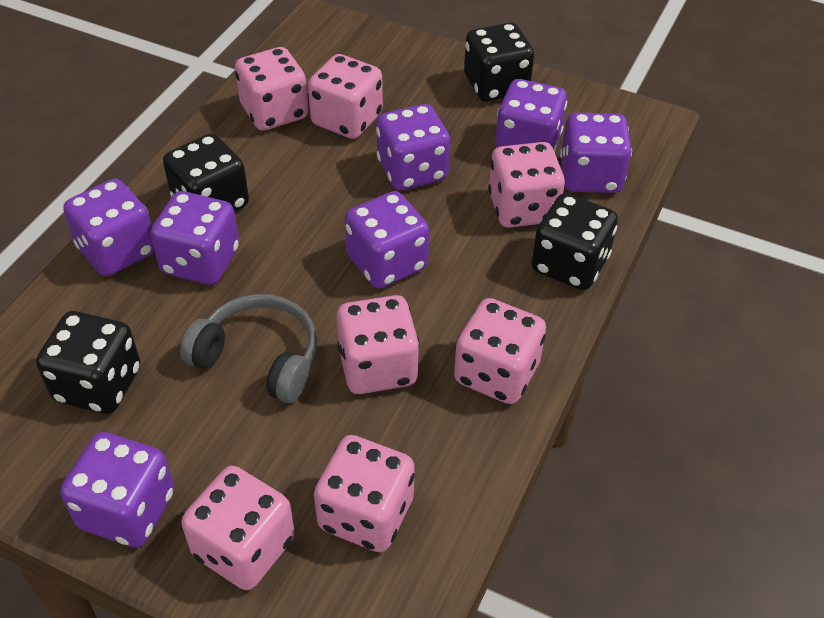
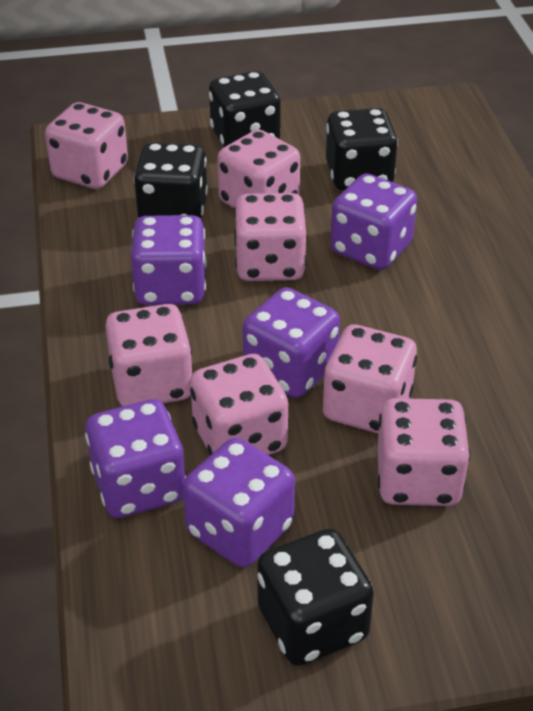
grey headphones: [180,294,317,403] = 1 -> none = 0
purple dice: [60,432,174,548] [63,178,155,276] [150,191,239,285] [345,191,429,289] [376,104,450,190] [495,79,567,152] [560,112,632,193] = 7 -> [85,399,186,518] [131,215,207,305] [183,438,295,567] [243,287,340,398] [330,174,417,270] = 5

